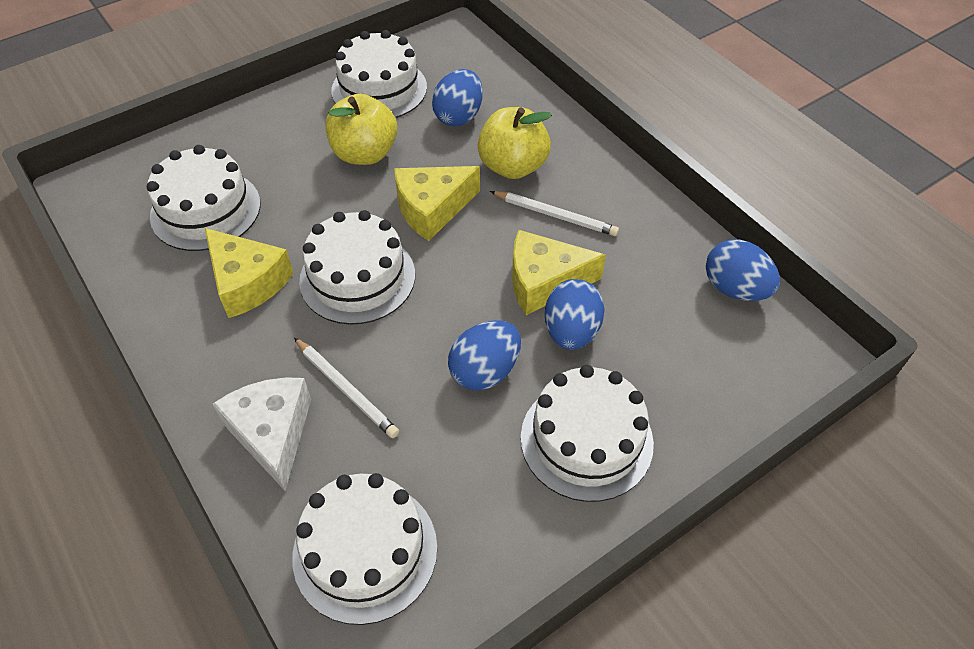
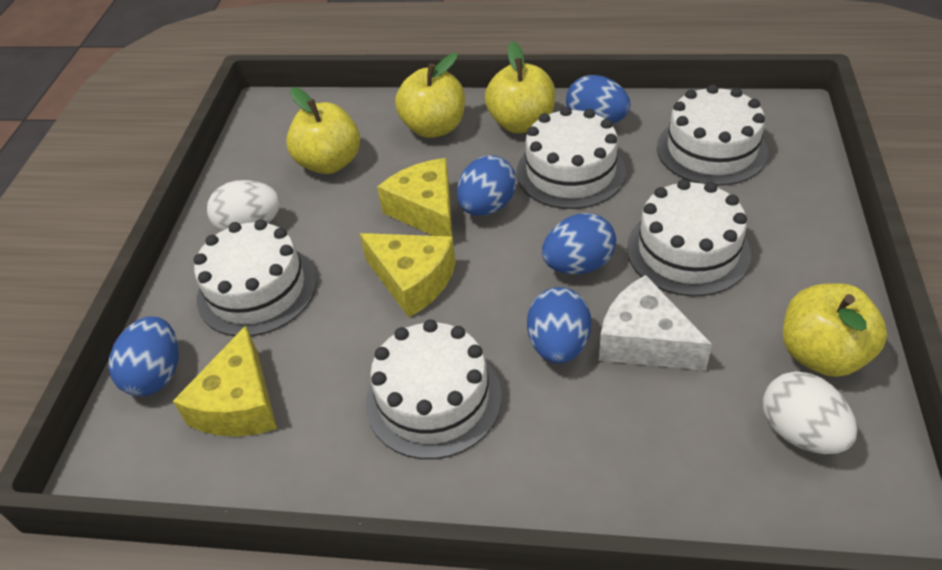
blue egg: [432,69,483,126] [448,320,521,391] [545,279,605,350] [706,239,780,301] = 4 -> [108,316,179,396] [457,155,516,216] [527,287,591,364] [542,213,616,274] [566,75,630,124] = 5
white egg: none = 0 -> [207,180,280,231] [763,371,857,454] = 2
white pencil: [294,338,399,438] [490,191,619,236] = 2 -> none = 0
yellow apple: [325,94,397,165] [478,107,552,179] = 2 -> [286,87,360,174] [395,53,465,138] [485,41,555,133] [783,283,887,377] = 4

